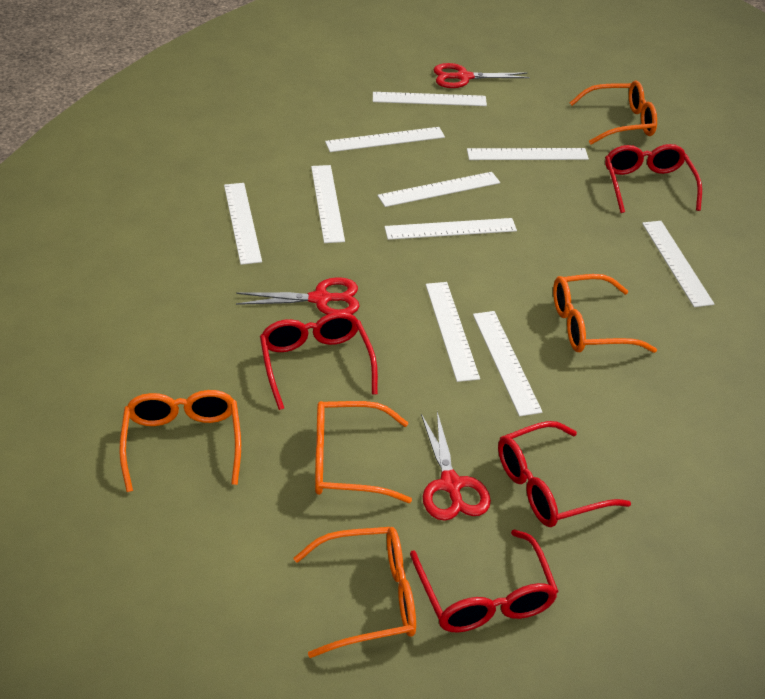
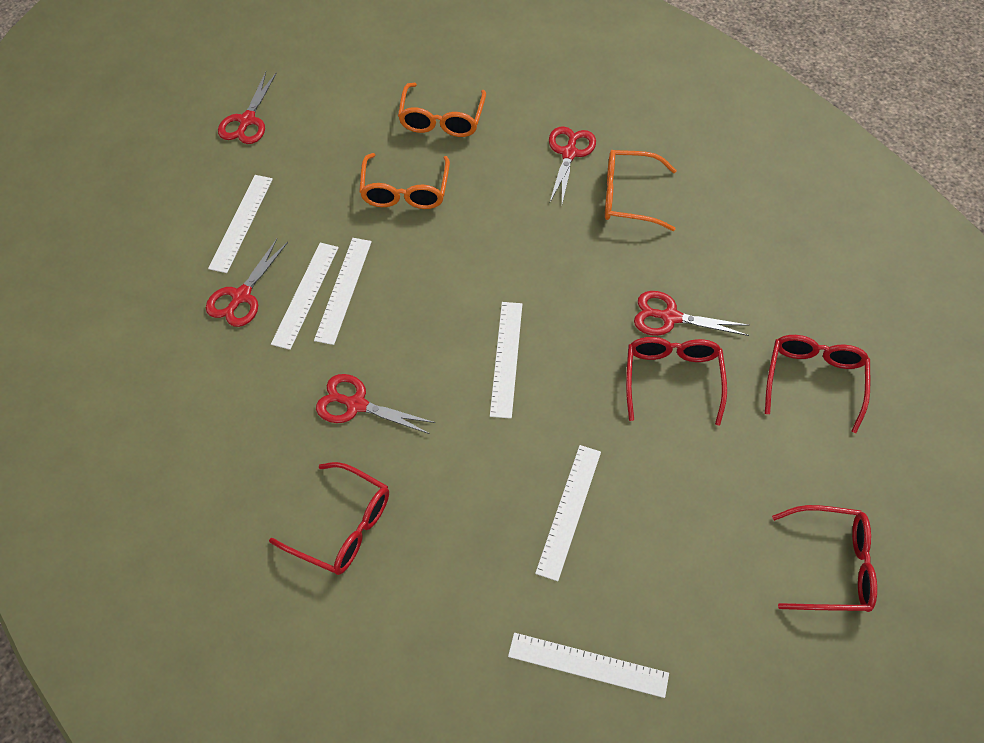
orange glasses: [119,390,241,492] [293,527,416,658] [315,401,412,503] [553,274,657,353] [570,80,657,144] = 5 -> [359,153,450,209] [398,83,486,137] [605,150,677,231] = 3
red scissors: [236,277,360,315] [421,412,491,521] [433,63,530,88] = 3 -> [206,239,288,327] [218,72,277,144] [316,374,436,434] [549,126,596,204] [634,291,750,336] = 5
white ruler: [224,183,262,265] [311,165,345,243] [325,127,445,152] [373,92,487,106] [377,172,500,207] [384,218,517,240] [426,282,480,382] [467,148,589,160] [473,311,542,416] [642,221,714,307] = 10 -> [208,175,273,273] [271,243,339,350] [314,238,372,345] [490,302,522,419] [508,633,669,698] [535,445,601,581] = 6

